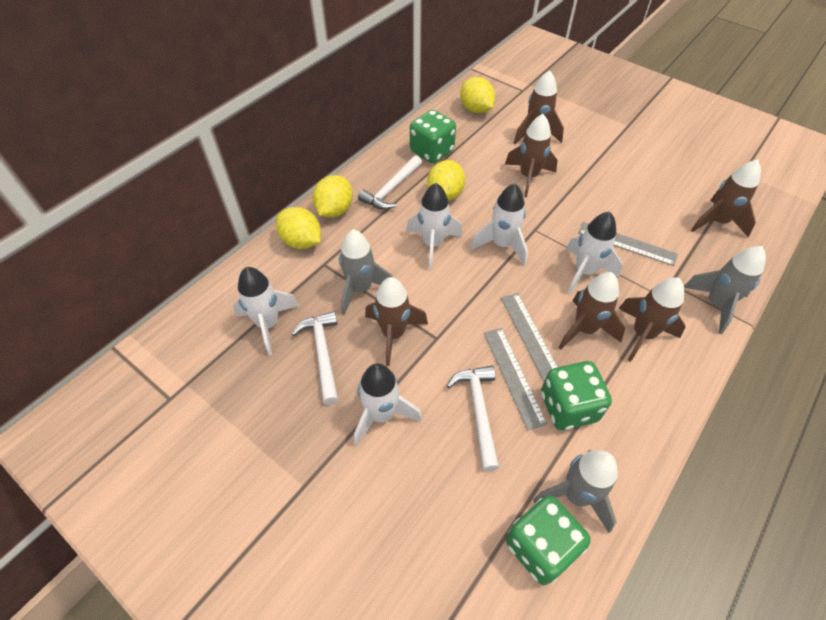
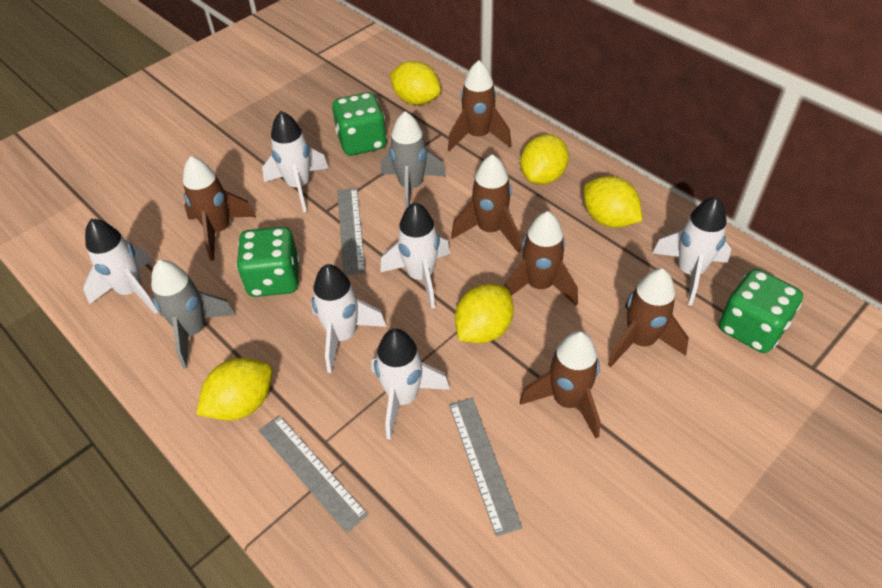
grey rocket: [339,229,393,315] [533,450,618,533] [684,246,766,334] = 3 -> [151,260,236,369] [381,111,446,210] = 2
white hammer: [292,311,339,405] [358,155,422,210] [447,366,499,471] = 3 -> none = 0
white rocket: [233,267,299,355] [354,363,422,446] [406,183,463,270] [470,183,528,266] [566,211,622,294] = 5 -> [83,219,158,314] [262,111,329,212] [311,264,387,373] [371,328,450,440] [380,202,450,309] [653,196,731,306] = 6
yellow lemon: [276,207,321,249] [313,175,353,218] [427,160,465,201] [460,77,495,113] = 4 -> [196,358,272,421] [390,61,441,105] [455,284,514,343] [520,134,569,185] [583,176,642,228] = 5

